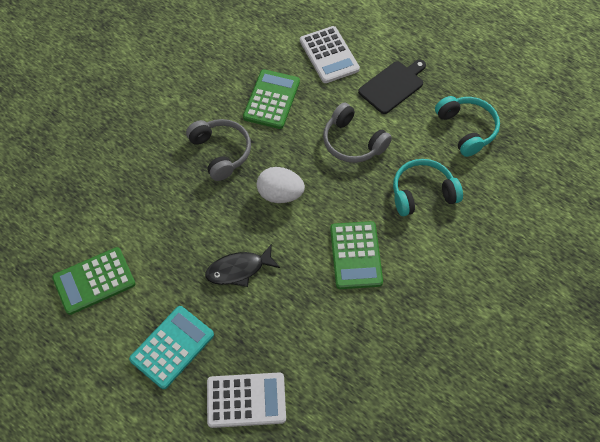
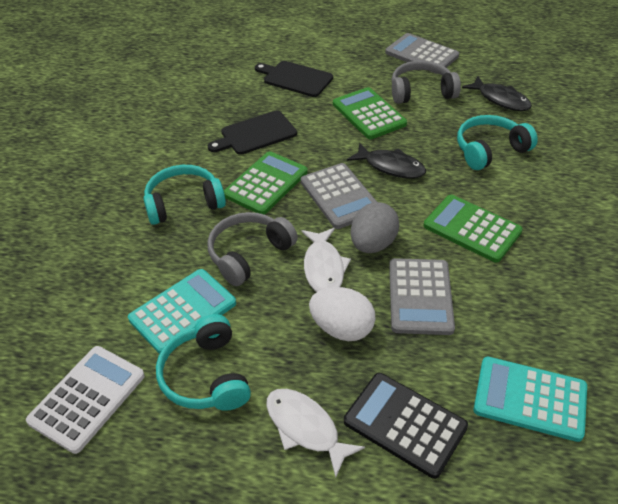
black calculator: none = 0 -> [344,373,468,479] = 1
black cutting board: [358,60,426,114] = 1 -> [208,111,297,155] [255,61,333,97] = 2
black fish: [205,244,280,287] = 1 -> [347,143,426,179] [462,76,532,111] = 2
grey calculator: none = 0 -> [301,163,377,229] [385,33,459,74] [389,258,455,335] = 3
grey egg: none = 0 -> [350,202,400,253] = 1
turquoise calculator: [129,306,214,389] = 1 -> [128,269,236,354] [474,357,587,442] = 2
turquoise headphones: [393,159,463,216] [435,96,500,157] = 2 -> [143,165,226,225] [156,314,251,411] [457,115,538,170] = 3
white calculator: [207,372,286,428] [300,26,360,83] = 2 -> [26,346,145,454] = 1
white fish: none = 0 -> [266,389,365,478] [302,228,351,292] = 2

